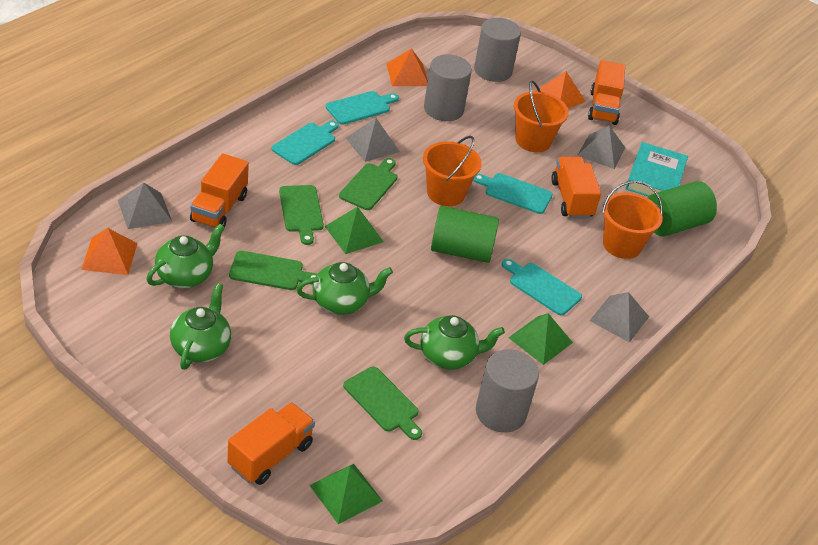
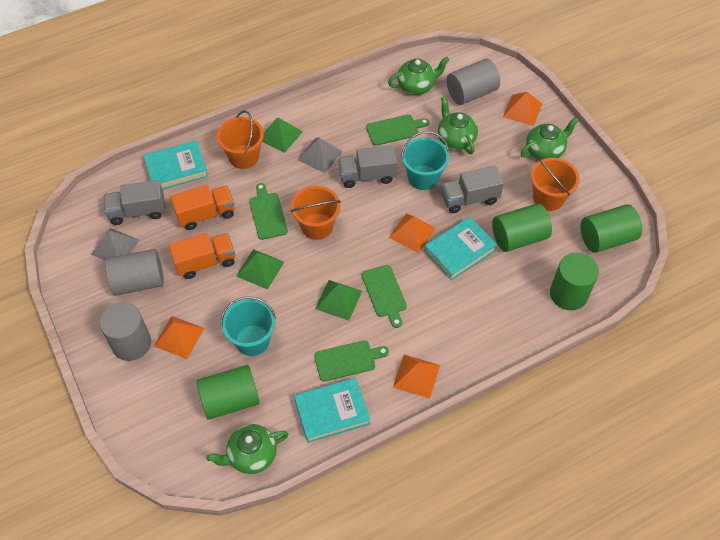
green cylinder: [431,206,499,263] [648,181,717,236] = 2 -> [197,365,260,420] [492,203,552,252] [550,252,599,310] [581,204,642,253] = 4
grey pyramid: [118,183,172,229] [346,118,400,162] [577,126,626,169] [589,292,649,343] = 4 -> [91,228,139,260] [298,138,343,173] = 2
grey truck: none = 0 -> [103,180,165,225] [338,145,397,188] [441,166,504,213] = 3
orange pyramid: [81,228,137,275] [387,48,428,86] [536,71,586,108] = 3 -> [154,316,204,359] [389,213,436,253] [393,354,440,399] [503,92,542,126] = 4
orange truck: [190,153,249,228] [227,402,315,485] [551,157,601,219] [588,60,625,125] = 4 -> [169,233,235,279] [170,185,235,230] = 2
turquoise book: [626,142,688,197] = 1 -> [143,141,208,190] [294,378,370,443] [424,217,497,281] = 3
turquoise bucket: none = 0 -> [221,297,276,356] [401,131,449,190] = 2
turquoise cutting board: [272,121,339,165] [325,91,399,125] [473,173,553,214] [502,259,582,316] = 4 -> none = 0

